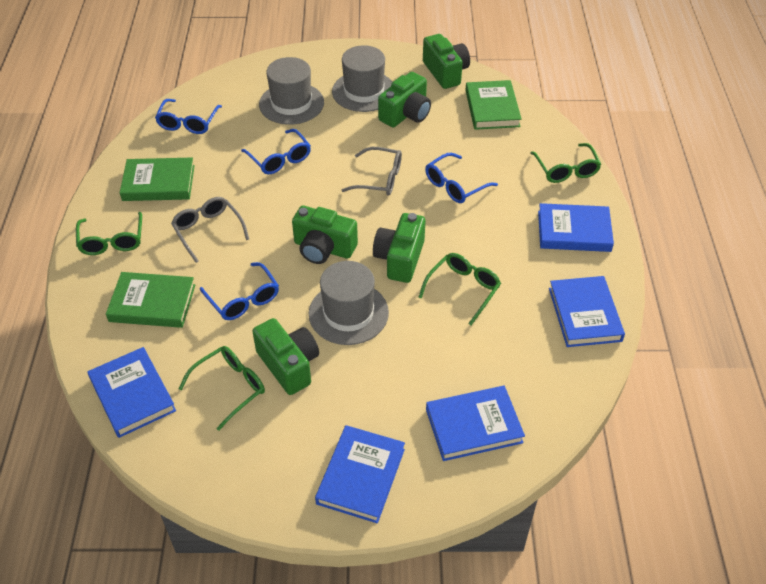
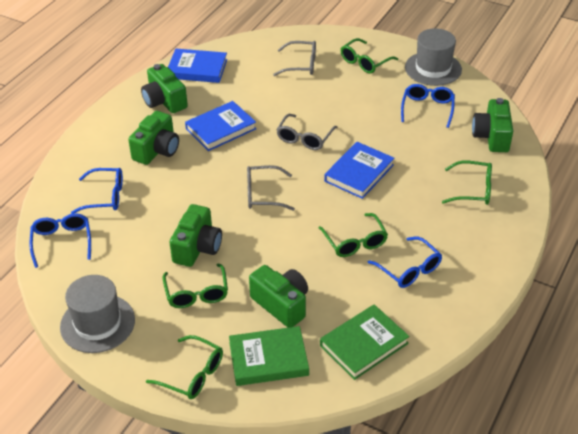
blue book: [87,347,176,438] [315,425,405,523] [426,386,525,461] [538,203,614,252] [549,276,625,347] = 5 -> [168,49,227,83] [185,101,256,151] [324,142,394,199] = 3
green book: [106,272,195,328] [120,158,195,201] [465,80,522,130] = 3 -> [229,326,309,386] [320,304,410,380] = 2
green glasses: [76,212,142,255] [179,346,265,431] [418,253,501,325] [530,143,602,183] = 4 -> [146,335,223,399] [162,263,228,308] [319,213,388,257] [340,38,398,73] [442,161,492,205] = 5
grey glasses: [171,197,249,263] [342,147,402,195] = 2 -> [247,165,295,211] [273,41,316,76] [277,114,338,150] = 3
grey hat: [259,57,324,125] [309,261,389,345] [332,45,393,112] = 3 -> [60,275,135,353] [405,28,462,86] = 2

